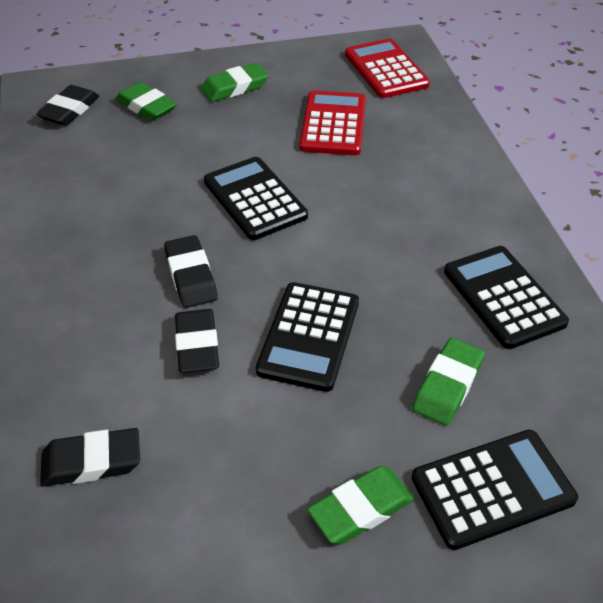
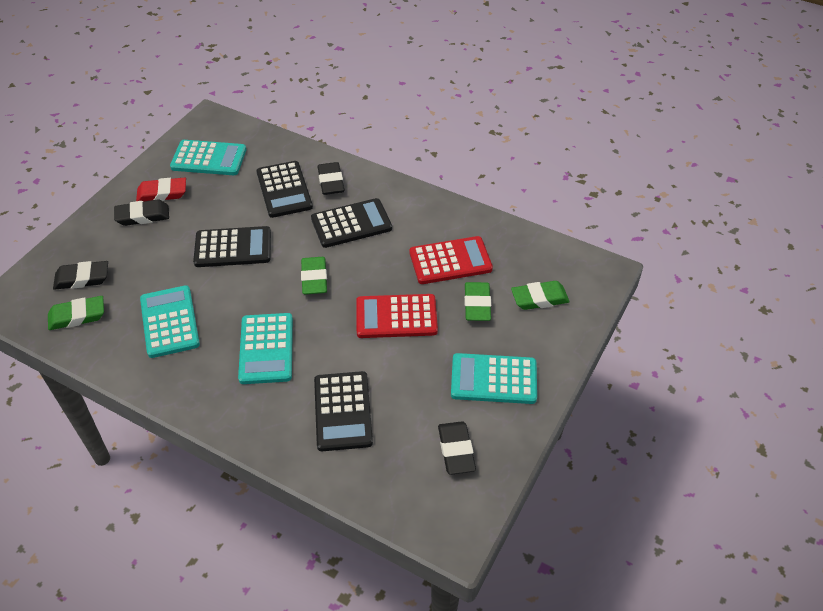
red eraser: none = 0 -> [136,178,186,201] = 1
turquoise calculator: none = 0 -> [140,285,200,358] [170,140,246,175] [238,313,293,384] [451,353,537,404] = 4

